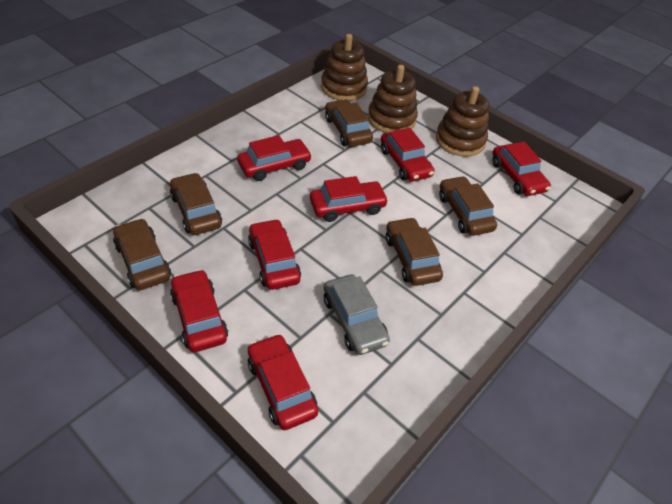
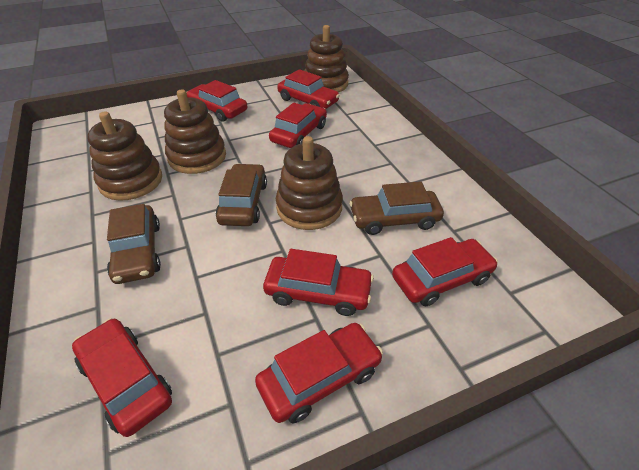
brown car: [113,218,171,290] [170,173,222,235] [325,99,373,147] [386,217,443,286] [439,176,497,236] = 5 -> [107,204,161,284] [216,164,267,226] [349,181,444,235] = 3
brown stacking toy: [321,34,368,101] [368,65,418,133] [436,86,489,157] = 3 -> [87,111,162,201] [164,89,226,174] [276,136,343,230] [304,25,349,93] = 4
grey car: [324,274,390,355] = 1 -> none = 0

